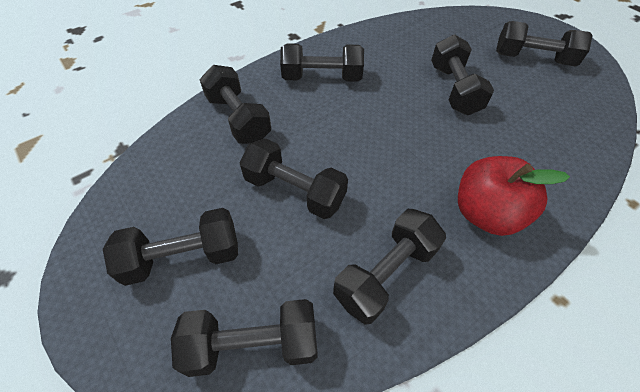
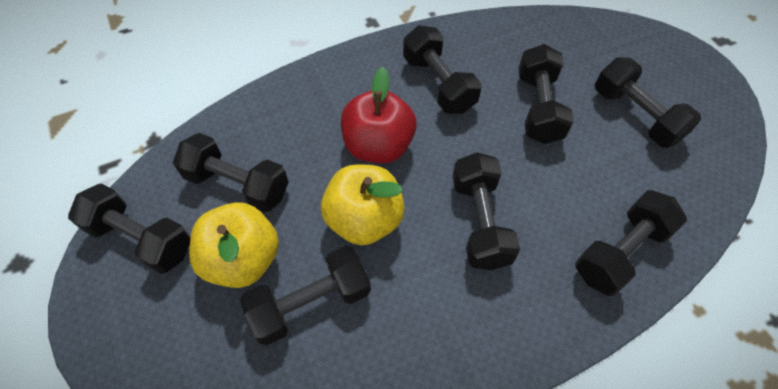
yellow apple: none = 0 -> [189,203,279,288] [321,165,405,245] = 2

